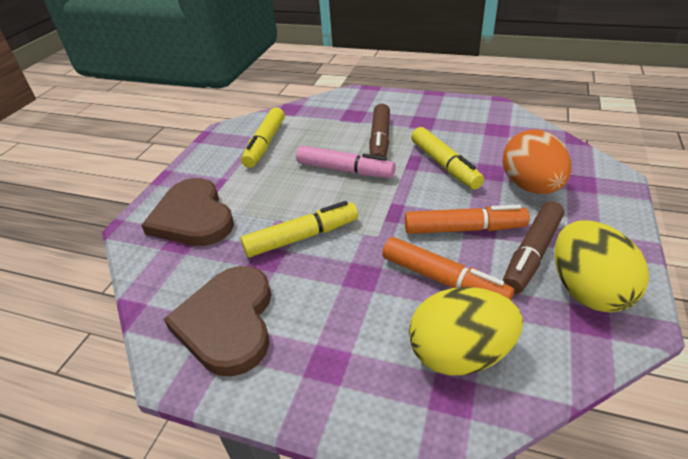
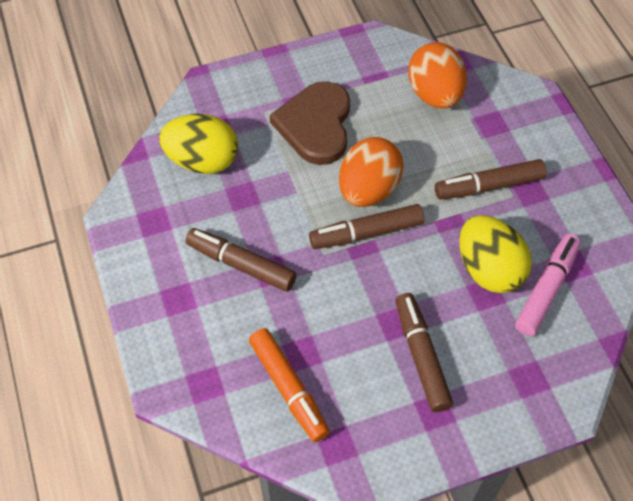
brown heart: [141,178,234,246] [164,266,271,377] = 2 -> [270,81,350,165] = 1
brown marker: [369,103,390,157] [503,201,564,294] = 2 -> [185,228,297,292] [309,204,424,249] [396,293,453,412] [435,159,547,199] = 4
orange egg: [502,130,571,194] = 1 -> [339,137,403,207] [408,42,467,109] = 2
orange marker: [382,237,514,300] [405,205,530,234] = 2 -> [249,328,330,442] = 1
yellow marker: [241,107,285,168] [241,201,358,257] [411,127,484,189] = 3 -> none = 0

